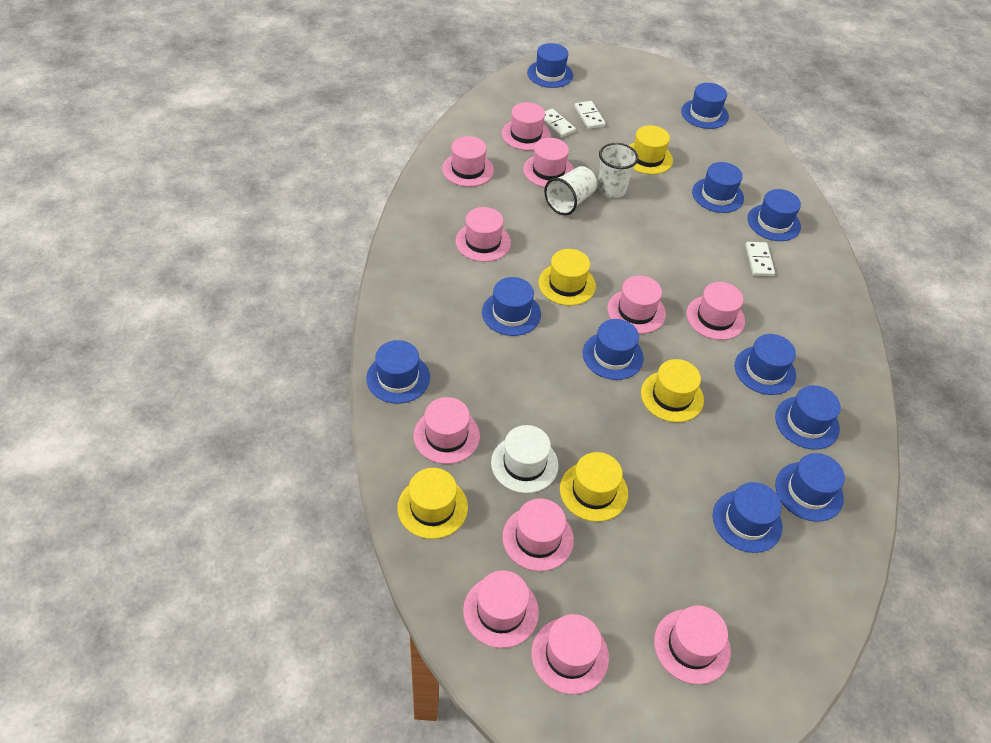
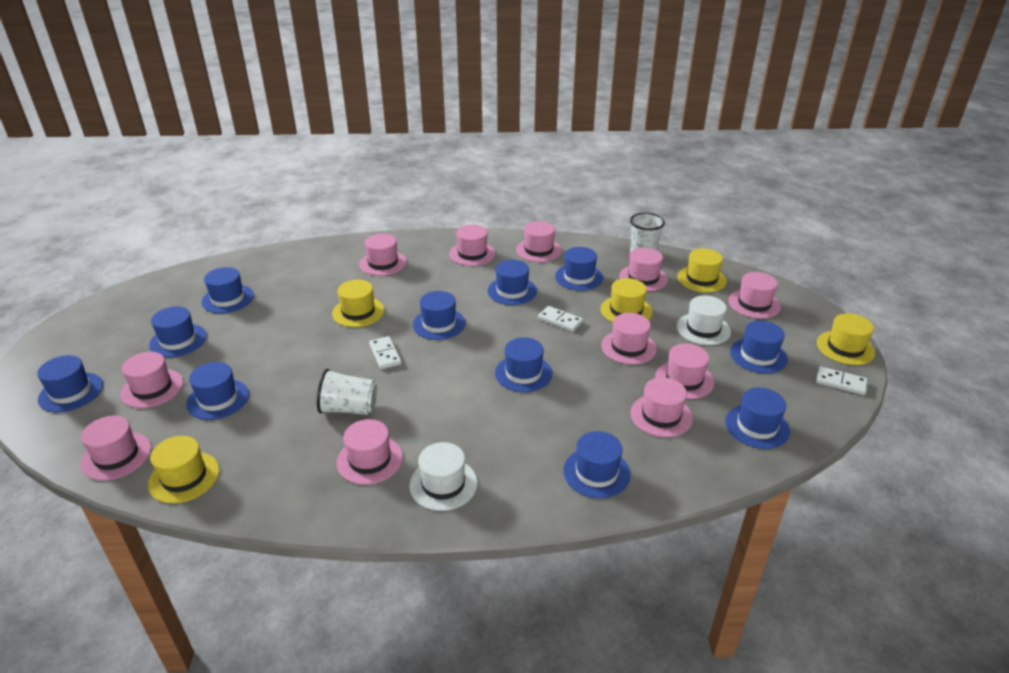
white hat: [491,425,559,493] = 1 -> [409,442,478,511] [677,296,731,345] = 2

